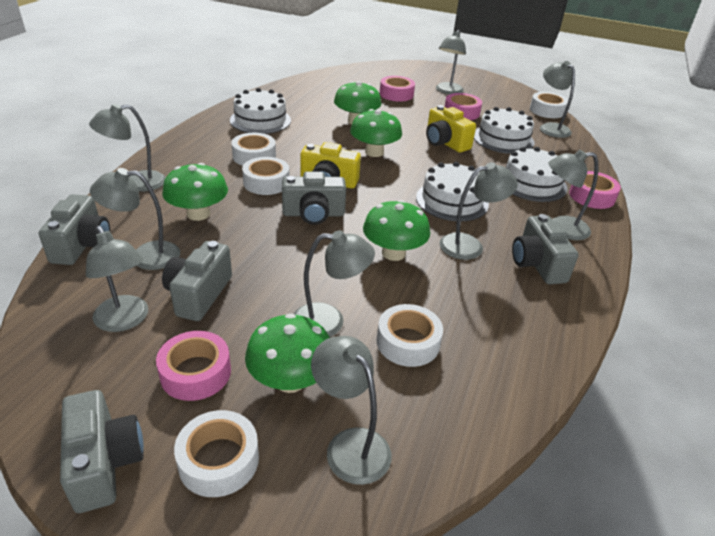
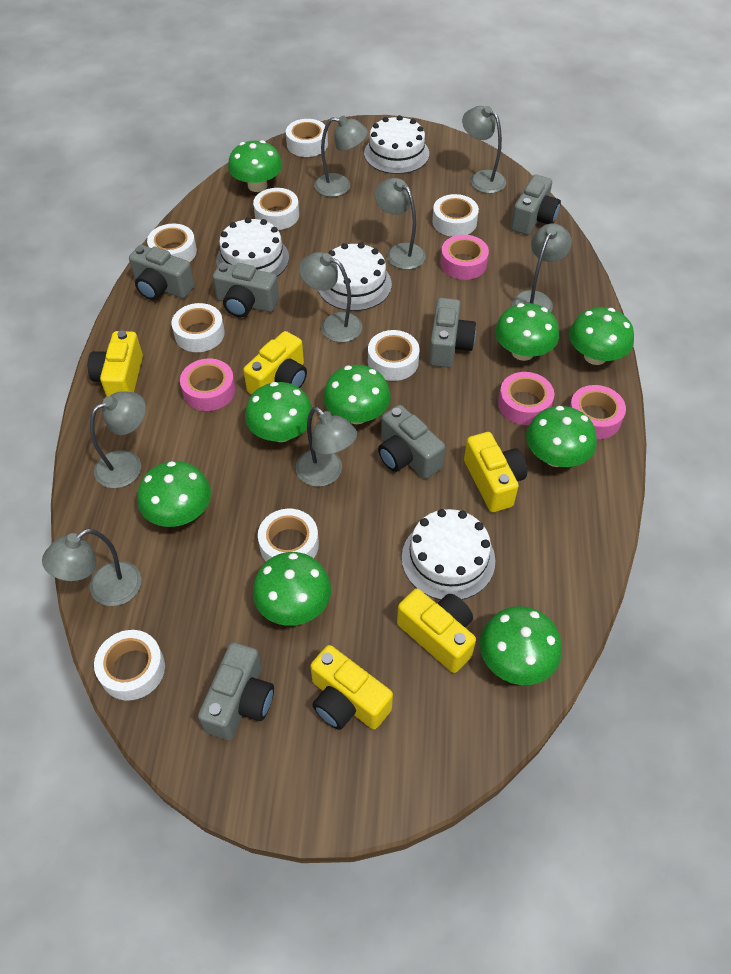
green mushroom: [162,163,228,221] [245,313,330,393] [334,81,381,124] [350,109,402,157] [363,200,430,261] = 5 -> [137,461,211,527] [228,140,282,192] [245,382,313,442] [252,552,331,626] [323,365,391,424] [480,606,562,685] [495,303,559,361] [526,406,597,467] [569,307,634,365] = 9
grey camera: [39,194,110,265] [60,390,144,513] [162,241,232,321] [282,171,346,225] [512,214,579,284] = 5 -> [129,245,195,300] [198,642,274,740] [213,263,279,317] [378,405,445,479] [429,298,476,368] [511,174,561,235] = 6
grey lamp: [86,226,148,332] [89,104,166,192] [90,168,180,270] [294,230,375,337] [311,336,392,485] [436,30,466,94] [439,162,518,260] [540,61,575,138] [548,150,598,240] = 9 -> [42,529,142,606] [90,391,146,488] [296,407,357,487] [299,252,362,342] [314,116,368,197] [375,178,426,270] [462,106,506,193] [512,223,572,312] = 8
white tape: [174,410,259,497] [231,133,276,166] [242,157,289,195] [377,304,443,367] [530,92,568,118] = 5 -> [94,630,165,700] [147,224,197,262] [172,303,225,352] [253,188,299,230] [258,509,319,561] [286,119,328,157] [368,330,419,381] [432,194,479,237] = 8
yellow camera: [300,142,361,189] [426,105,476,153] = 2 -> [88,331,143,397] [243,331,307,395] [310,645,393,730] [397,589,476,673] [464,432,527,512] = 5

